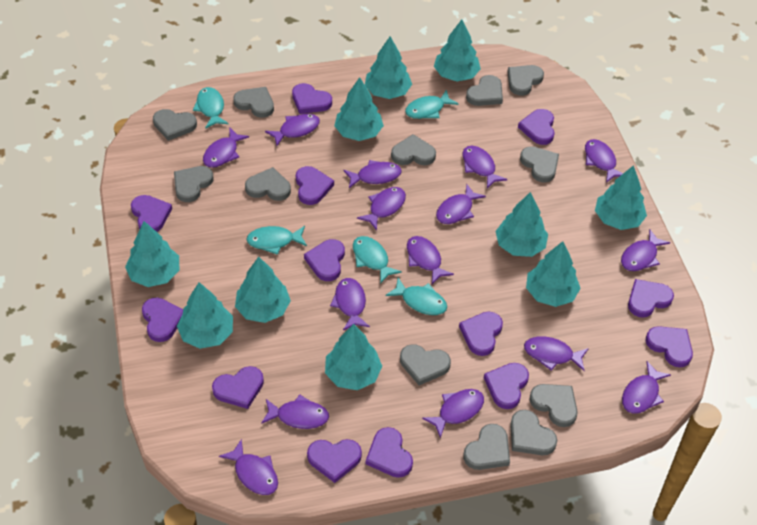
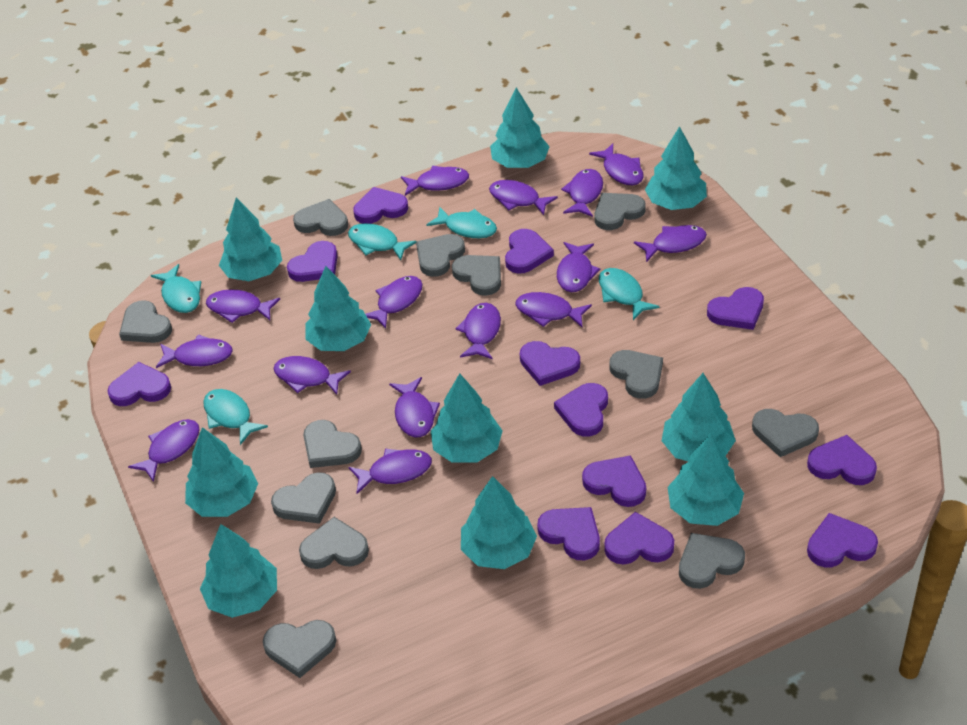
purple heart: [131,195,172,232] [142,297,183,342] [212,366,264,409] [292,83,332,114] [296,166,334,205] [304,239,345,281] [307,439,362,483] [366,427,413,478] [459,312,503,356] [484,363,529,409] [518,109,555,145] [628,279,674,318] [645,326,693,367] = 13 -> [107,362,171,406] [287,241,338,282] [353,187,408,224] [505,229,554,274] [520,341,580,386] [537,507,600,560] [554,383,608,437] [582,456,646,507] [604,512,674,564] [707,287,764,330] [807,435,877,485] [807,513,878,567] = 12

